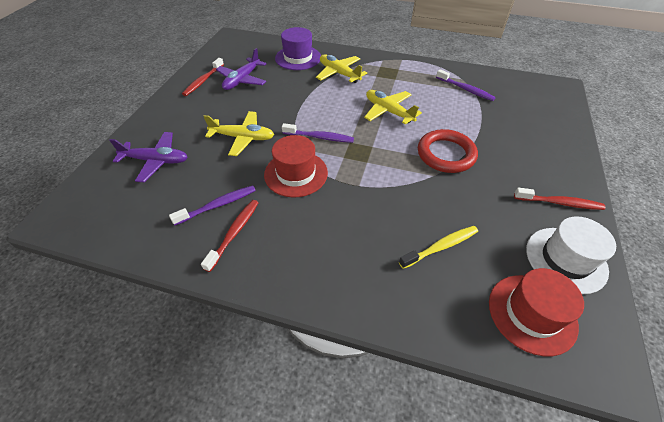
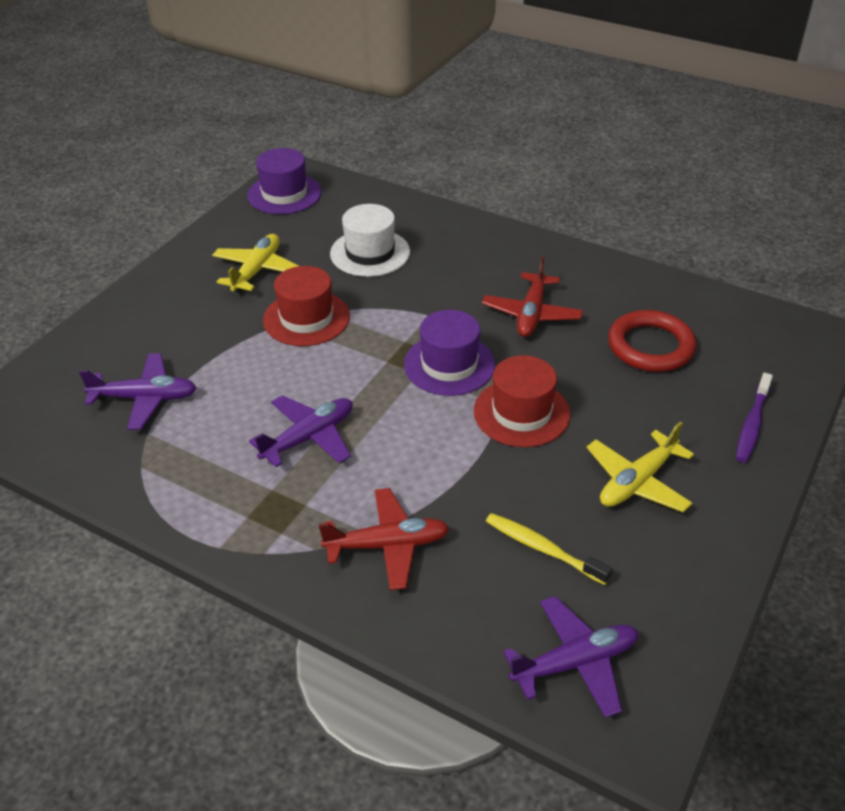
purple hat: [275,27,321,70] = 1 -> [247,148,322,214] [404,310,495,396] = 2
purple plane: [109,132,188,182] [216,48,266,90] = 2 -> [79,353,197,430] [249,395,353,467] [503,596,639,718] = 3
purple toothbrush: [169,185,256,225] [282,123,354,143] [436,69,496,101] = 3 -> [736,373,773,463] = 1
red plane: none = 0 -> [319,488,449,590] [482,256,583,337] = 2
red toothbrush: [182,58,224,96] [201,200,259,272] [514,187,605,210] = 3 -> none = 0
yellow plane: [203,111,274,156] [316,54,367,83] [364,90,422,124] = 3 -> [212,234,299,293] [587,421,694,512] = 2

